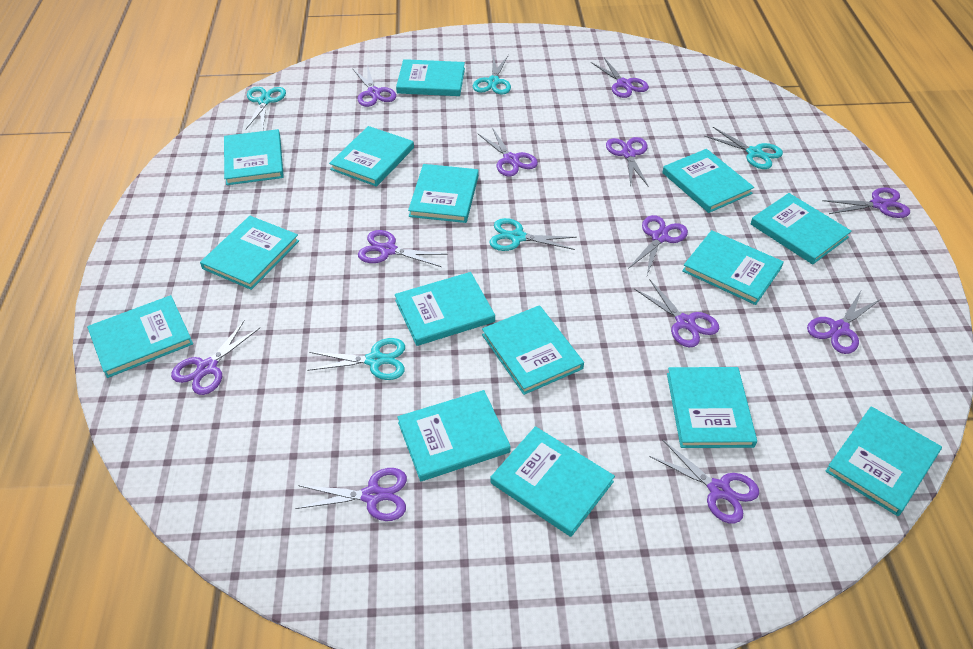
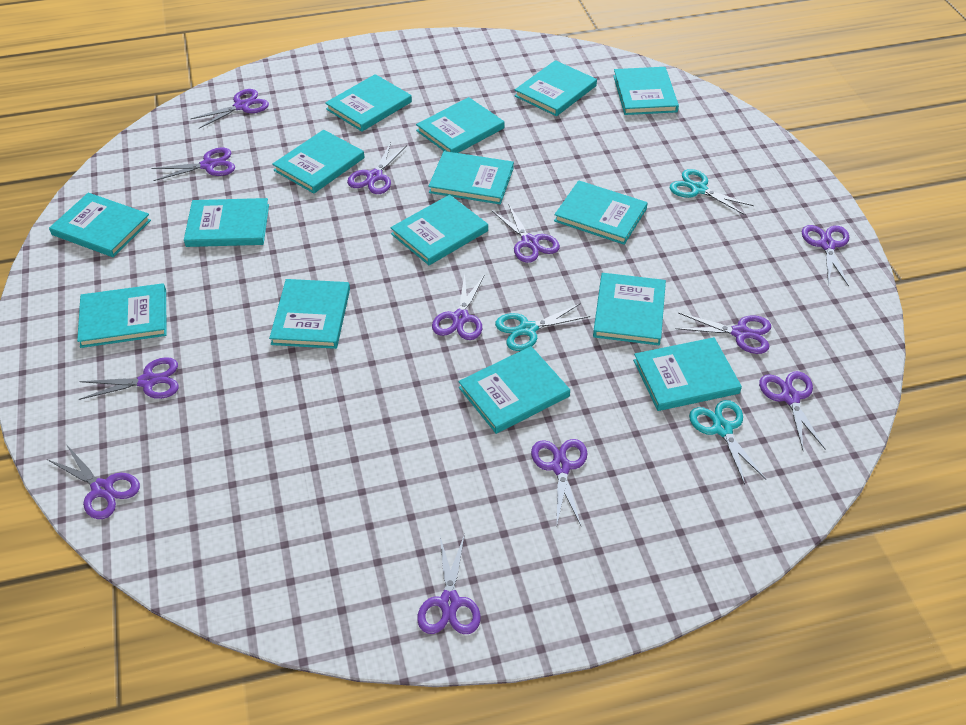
turquoise scissors: [246,87,286,129] [307,338,405,380] [473,55,511,95] [489,218,577,251] [705,127,783,169] = 5 -> [495,303,590,351] [670,169,754,215] [689,400,766,485] = 3

